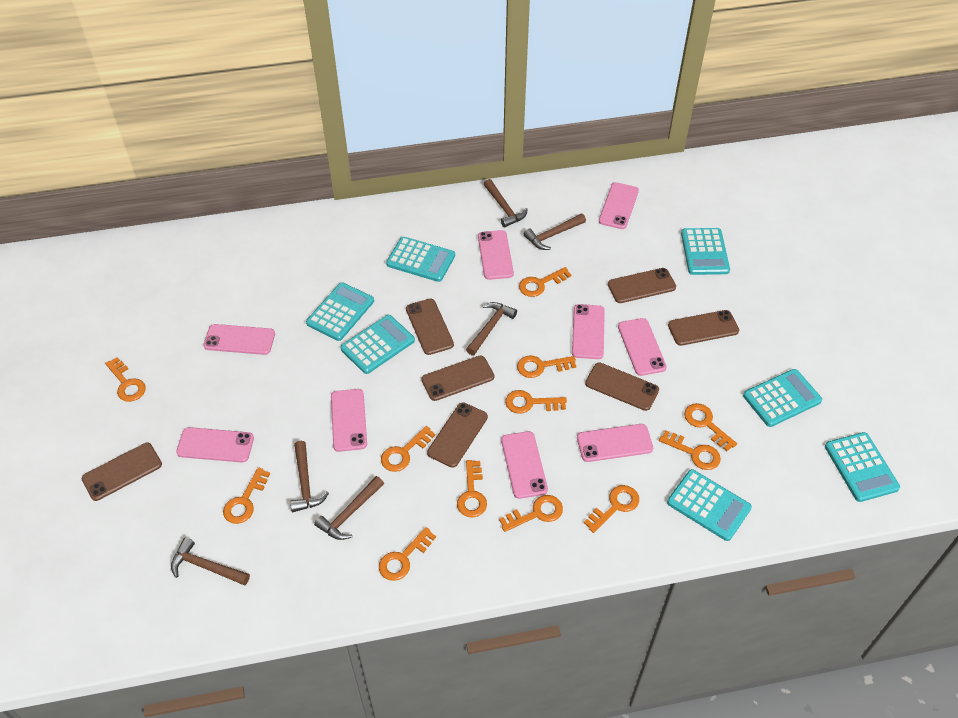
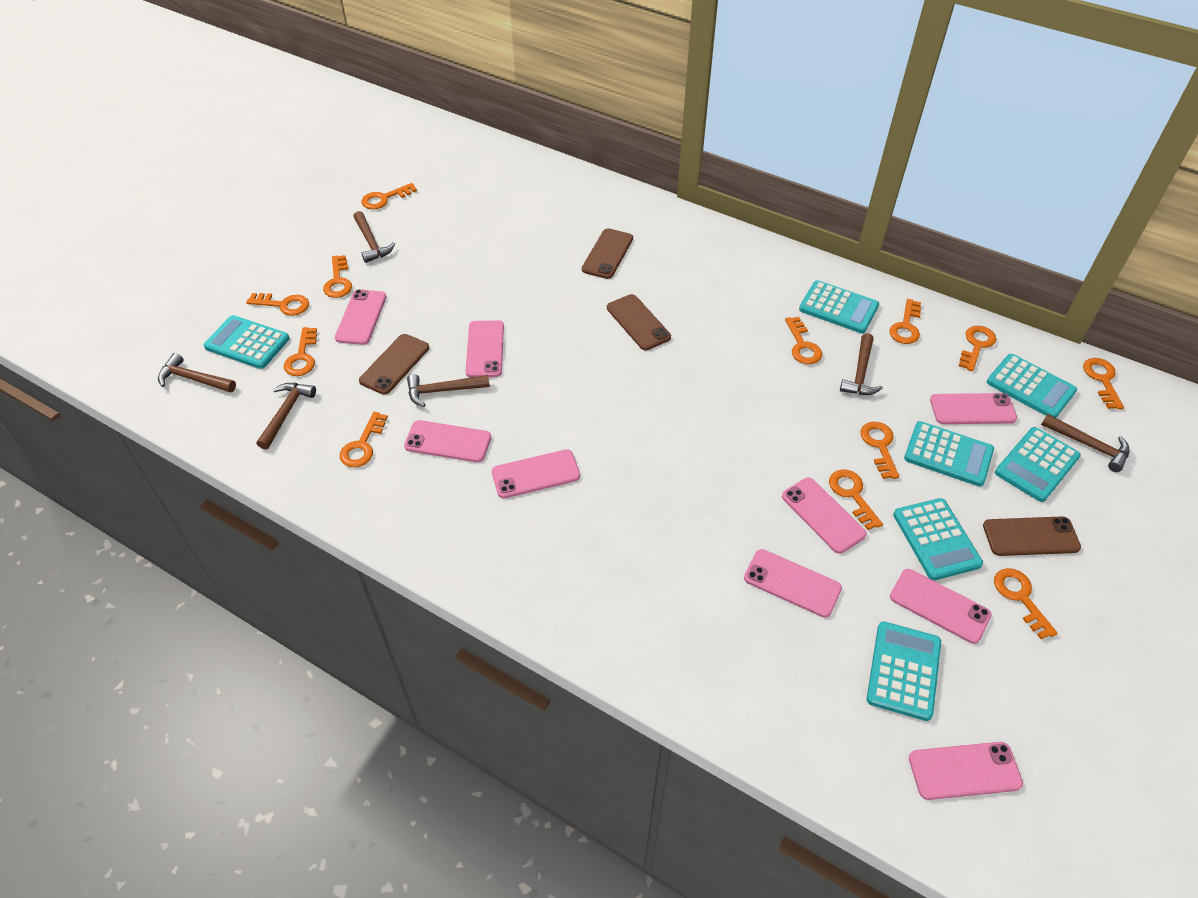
brown phone: [82,443,162,501] [406,299,454,355] [421,355,494,401] [427,402,488,467] [585,362,659,411] [608,268,676,303] [668,310,739,346] = 7 -> [359,334,429,395] [582,228,633,279] [607,294,671,350] [983,517,1081,556] = 4

